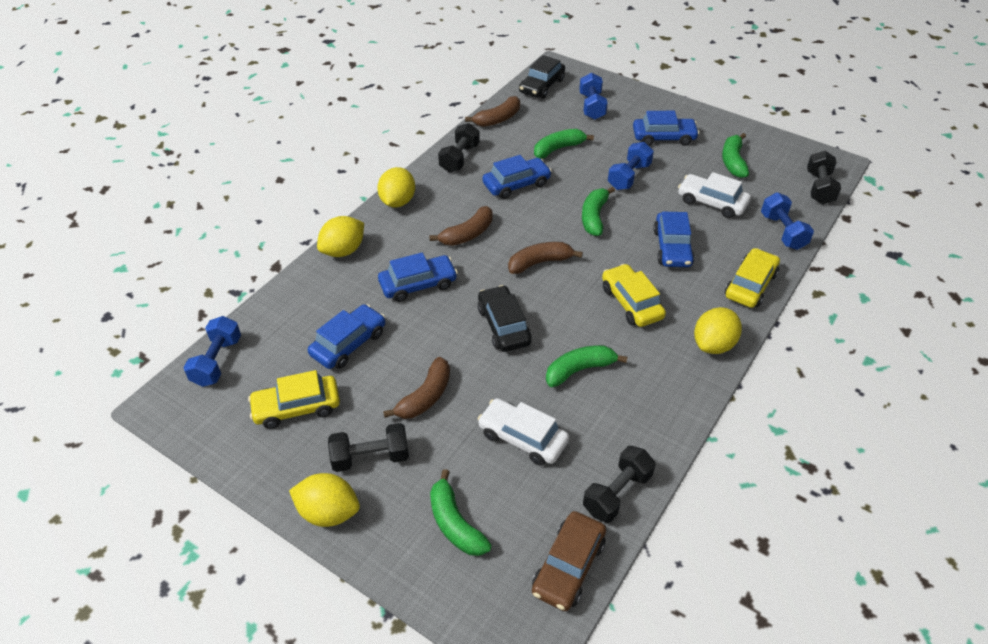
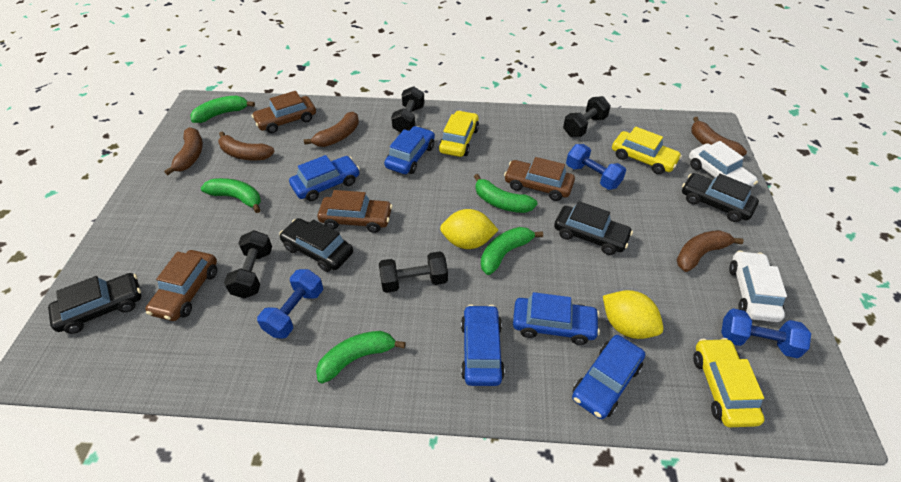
black car: [478,285,532,352] [519,55,565,99] = 2 -> [48,273,141,334] [279,218,353,272] [554,201,633,255] [682,173,759,222] = 4
blue dumbbell: [183,316,241,387] [579,73,608,120] [608,142,654,190] [761,192,814,250] = 4 -> [257,269,323,339] [566,144,626,190] [721,308,811,358] = 3
brown banana: [383,357,450,419] [430,206,493,246] [465,96,520,127] [508,242,583,274] = 4 -> [164,127,203,175] [218,132,275,160] [304,112,359,147] [677,230,744,272] [692,117,747,156] = 5
brown car: [532,511,606,611] = 1 -> [145,250,217,321] [252,91,316,133] [318,190,392,233] [504,157,575,201] = 4
yellow lemon: [289,473,360,527] [317,216,364,257] [377,167,415,208] [694,307,742,354] = 4 -> [440,209,498,249] [603,290,663,339] = 2

